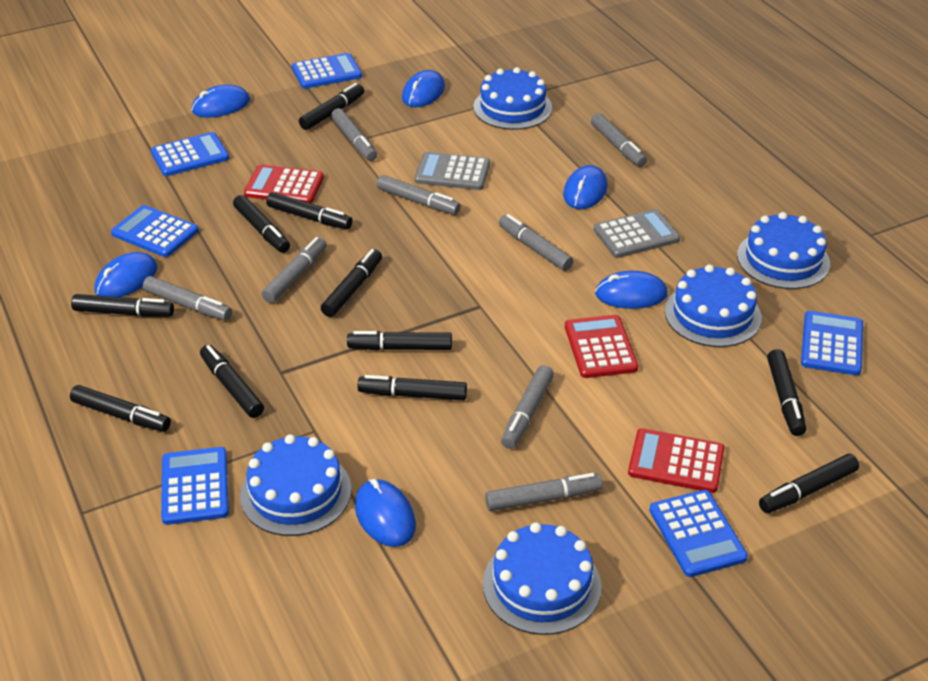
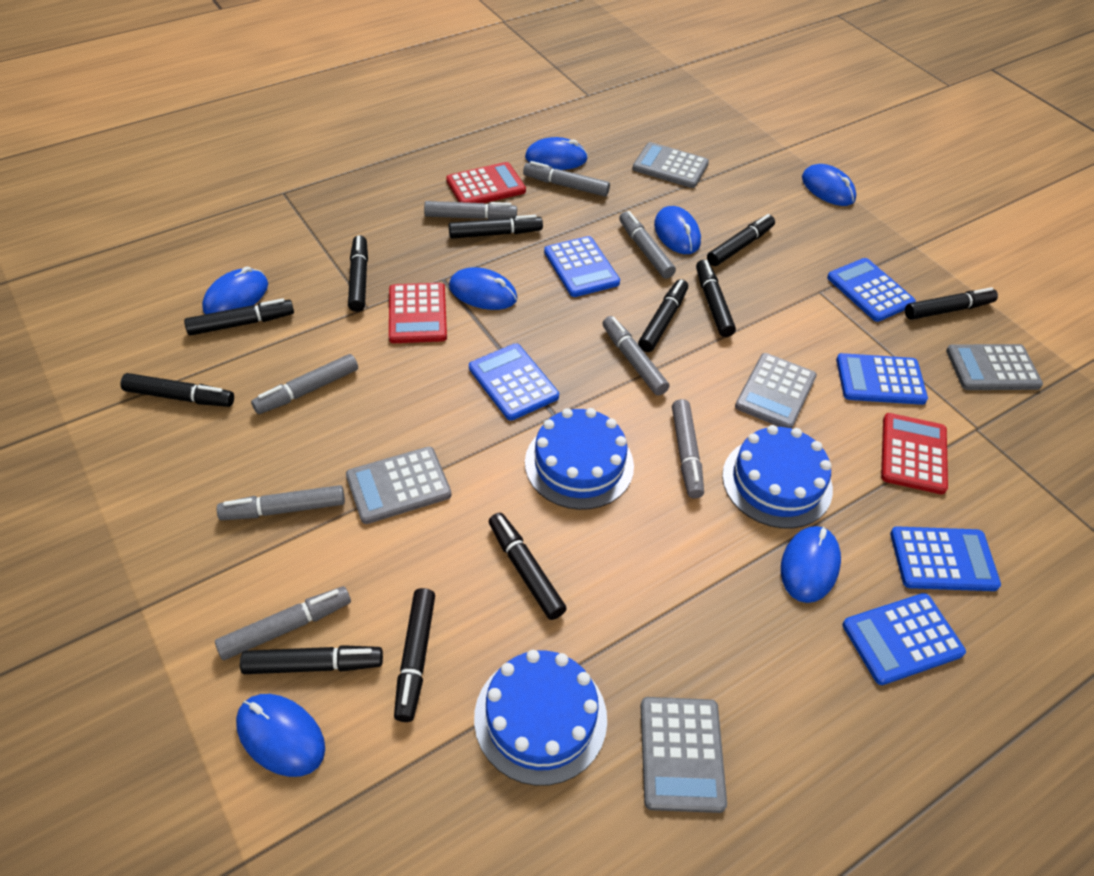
blue cake: [240,434,352,536] [473,67,552,130] [483,522,602,635] [665,264,762,347] [737,212,830,289] = 5 -> [474,650,607,786] [525,408,634,510] [722,425,833,528] = 3
blue mouse: [94,252,157,297] [192,85,250,118] [355,479,416,547] [402,70,445,107] [563,165,608,209] [595,271,668,309] = 6 -> [202,267,268,314] [236,694,325,777] [449,267,517,310] [525,137,588,170] [654,206,701,254] [781,526,841,603] [802,164,856,206] = 7
grey calculator: [415,152,490,190] [594,209,680,258] = 2 -> [346,447,451,524] [633,142,709,188] [641,697,727,813] [735,353,817,429] [946,344,1043,390] = 5

